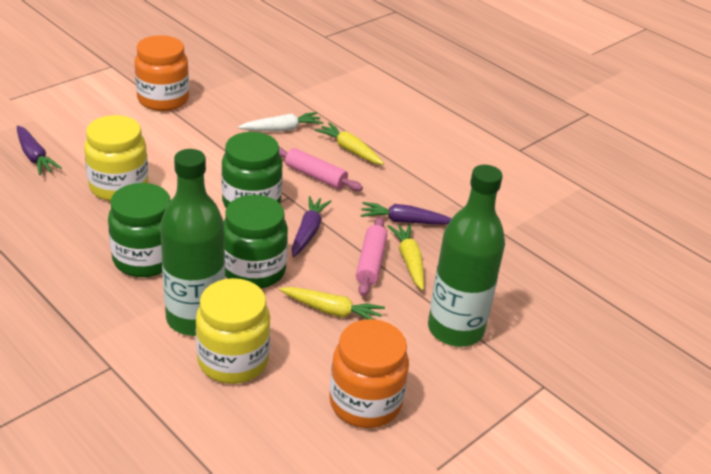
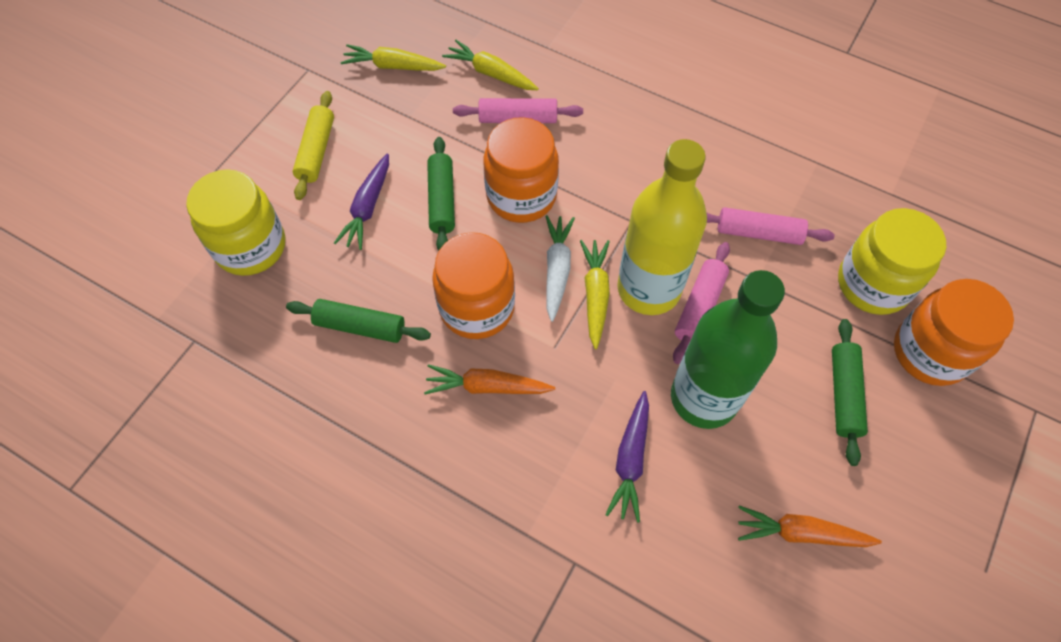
green bottle: [160,149,225,336] [428,165,505,347] = 2 -> [671,270,785,429] = 1
green jar: [108,183,171,277] [221,132,283,209] [224,195,288,288] = 3 -> none = 0
green rolling pin: none = 0 -> [286,299,431,343] [427,137,455,250] [832,319,868,466] = 3
orange carrot: none = 0 -> [424,364,555,394] [738,505,882,547] = 2
orange jar: [134,35,189,111] [329,319,409,428] = 2 -> [432,232,515,339] [484,117,559,223] [894,279,1014,386] = 3
pink rolling pin: [279,147,363,191] [356,217,387,296] = 2 -> [453,98,583,123] [673,242,730,364] [706,207,835,245] = 3
purple carrot: [17,126,62,175] [291,196,332,257] [360,202,452,224] = 3 -> [334,154,389,250] [605,391,649,523] = 2
yellow bottle: none = 0 -> [617,139,707,315] = 1
yellow rolling pin: none = 0 -> [293,91,334,200] = 1

